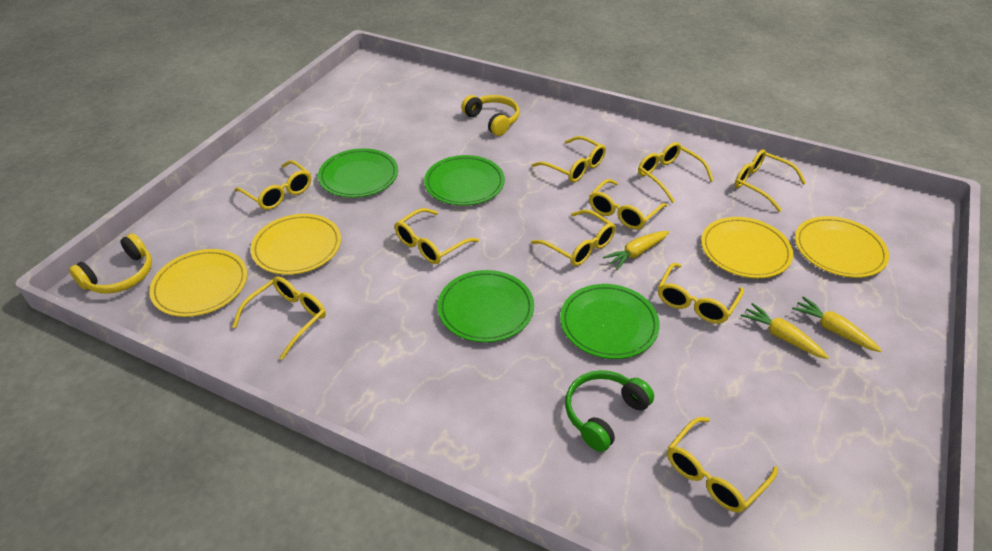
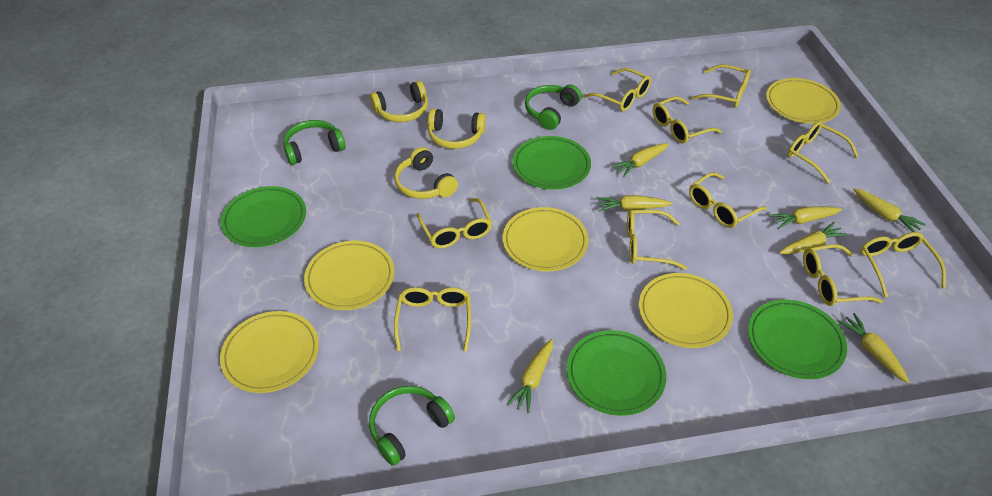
green headphones: [565,370,654,452] = 1 -> [283,120,346,165] [369,386,455,466] [525,85,582,130] = 3
yellow carrot: [603,231,669,270] [741,303,829,359] [792,296,882,352] = 3 -> [507,339,553,413] [597,195,672,212] [611,143,669,177] [769,206,842,229] [779,222,848,254] [838,313,910,383] [853,188,926,232] = 7
yellow headphones: [69,233,152,294] [461,95,519,136] = 2 -> [370,81,428,122] [394,147,458,199] [428,109,486,149] = 3
yellow plate: [149,249,247,317] [251,214,341,275] [701,217,793,278] [795,216,889,278] = 4 -> [220,311,319,393] [304,240,394,310] [503,207,589,271] [639,273,733,348] [766,78,841,124] = 5

